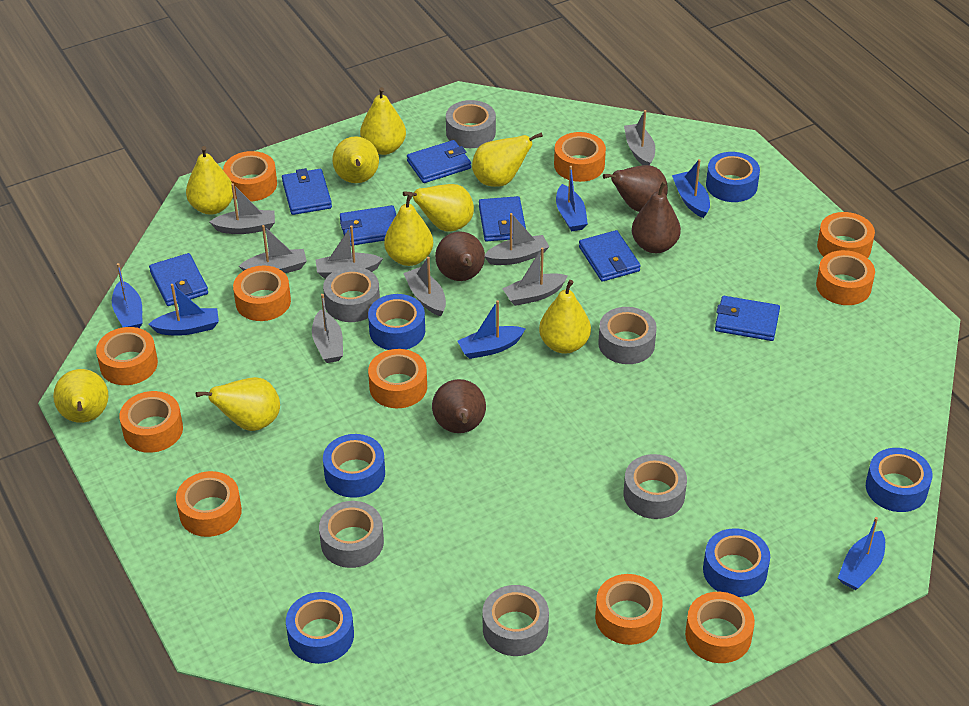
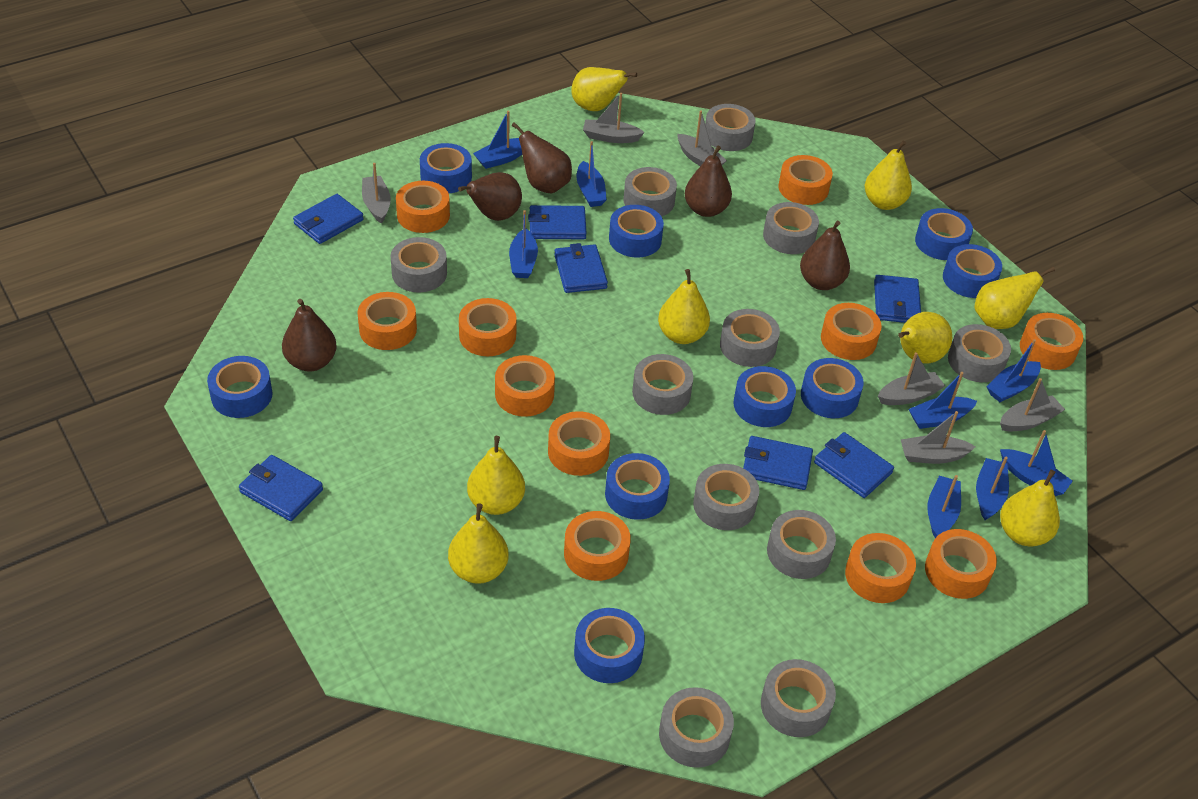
blue boat: [112,263,142,328] [148,284,219,336] [457,300,526,359] [556,166,588,232] [672,159,710,218] [838,517,885,590] = 6 -> [473,111,522,169] [509,210,538,278] [576,141,607,207] [908,372,977,429] [927,475,961,538] [976,457,1009,520] [987,339,1041,402] [1000,430,1073,496] = 8
blue tape: [286,592,354,664] [323,434,385,498] [368,294,425,350] [703,528,770,597] [706,152,760,202] [866,448,933,512] = 6 -> [207,356,273,418] [420,143,472,193] [574,608,645,683] [605,453,670,520] [609,205,664,257] [733,366,796,427] [801,358,864,418] [915,208,973,260] [943,244,1002,298] = 9
brown pear: [432,379,486,433] [435,231,485,281] [603,165,668,212] [632,181,681,253] = 4 -> [282,299,337,372] [458,172,522,221] [512,122,572,194] [685,146,732,217] [800,221,850,290] = 5
grey boat: [209,183,275,234] [239,225,307,273] [312,294,343,363] [315,225,383,279] [403,257,446,316] [485,213,549,265] [502,247,568,306] [624,110,655,165] = 8 -> [362,163,391,224] [583,93,645,143] [678,110,727,166] [878,352,945,405] [900,411,976,464] [1000,378,1065,431] = 6
grey tape: [319,501,384,568] [323,267,380,322] [446,100,496,148] [483,585,549,656] [598,307,657,364] [623,454,687,519] = 6 -> [391,237,447,293] [623,167,677,217] [632,354,693,415] [659,687,734,768] [693,464,759,530] [705,104,755,151] [720,309,780,367] [761,659,836,737] [763,202,819,254] [767,510,836,579] [948,324,1011,382] = 11
yellow pear: [53,369,108,423] [186,146,233,215] [196,377,280,431] [332,136,379,183] [360,87,406,155] [384,193,433,266] [403,184,474,232] [472,132,543,187] [539,280,591,354] = 9 -> [448,503,509,584] [467,436,525,515] [572,67,637,111] [658,269,710,344] [865,141,912,210] [898,312,952,363] [974,267,1055,329] [1000,470,1060,546] = 8

